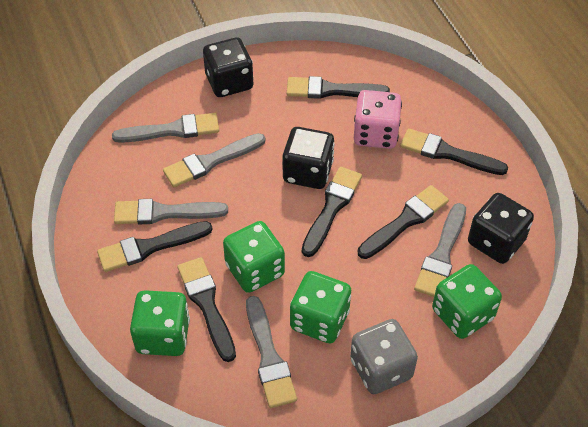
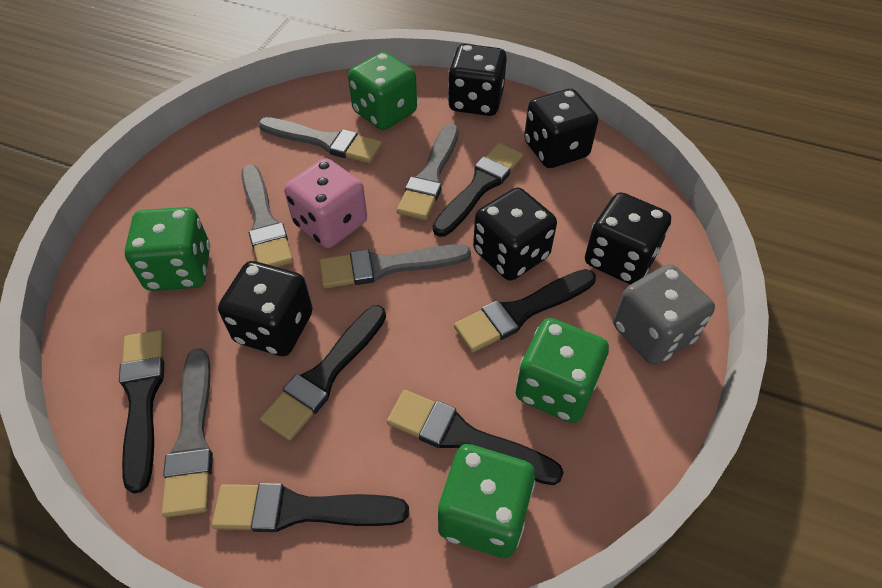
black dice: [203,37,254,97] [282,127,335,189] [468,193,534,264] = 3 -> [218,261,313,356] [448,44,507,116] [473,188,557,281] [524,89,598,168] [585,192,671,285] = 5

